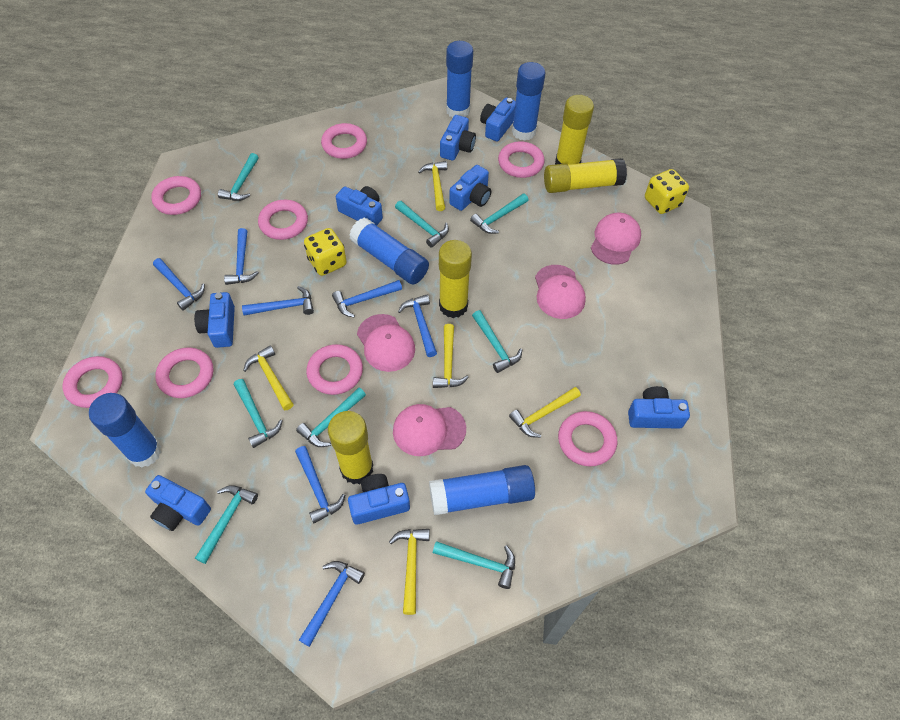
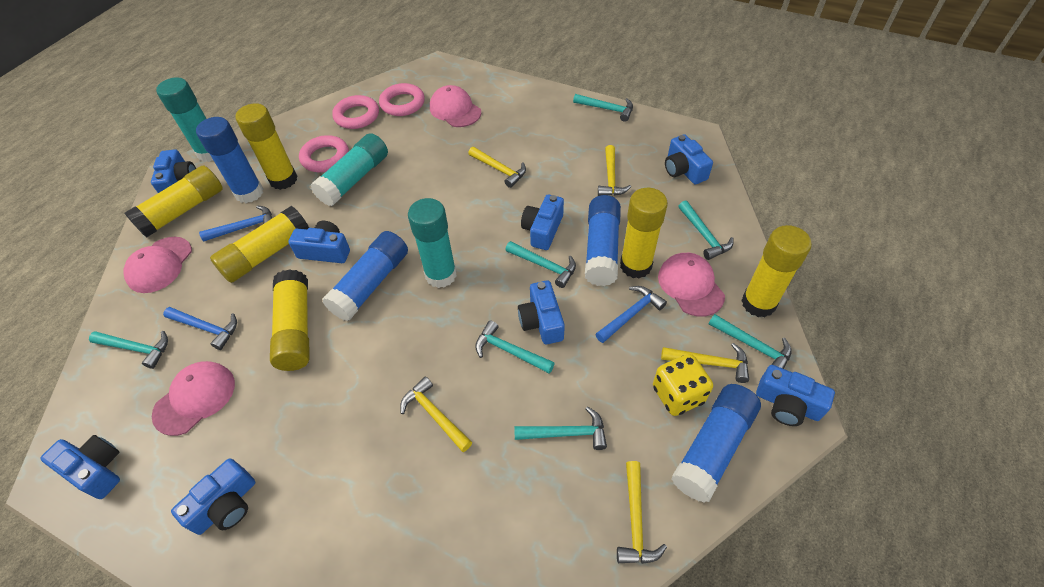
blue glue stick: [89,393,161,468] [349,218,429,284] [429,465,535,515] [446,41,473,118] [512,62,545,141] = 5 -> [196,117,263,203] [322,231,408,321] [585,195,621,286] [671,384,761,503] = 4
blue hammer: [153,258,205,311] [224,228,259,285] [242,286,314,316] [295,446,345,524] [299,561,365,647] [332,280,402,317] [398,294,437,357] = 7 -> [163,307,237,350] [199,205,272,242] [595,286,667,343] = 3
pink ring: [63,356,123,408] [151,176,201,215] [155,348,213,398] [258,200,308,240] [306,344,363,395] [321,123,367,159] [498,141,545,178] [558,411,617,467] = 8 -> [299,135,349,172] [332,95,379,129] [379,83,425,116] = 3
turquoise glue stick: none = 0 -> [156,77,214,162] [311,133,388,206] [408,198,457,288] = 3
turquoise hammer: [195,485,258,564] [218,153,259,201] [234,379,282,448] [296,388,366,447] [395,201,449,248] [433,541,515,589] [470,193,528,234] [472,310,522,373] = 8 -> [89,331,168,369] [475,320,555,374] [505,241,576,288] [514,407,607,450] [573,94,633,122] [678,200,734,260] [709,314,792,369] = 7
yellow dice: [304,228,347,276] [645,169,689,214] = 2 -> [653,354,713,416] = 1
yellow glue stick: [328,411,373,485] [439,240,472,318] [544,158,627,193] [555,95,594,165] = 4 -> [125,166,223,238] [210,206,309,283] [236,103,297,190] [270,269,310,371] [620,188,668,279] [741,225,812,317] = 6

